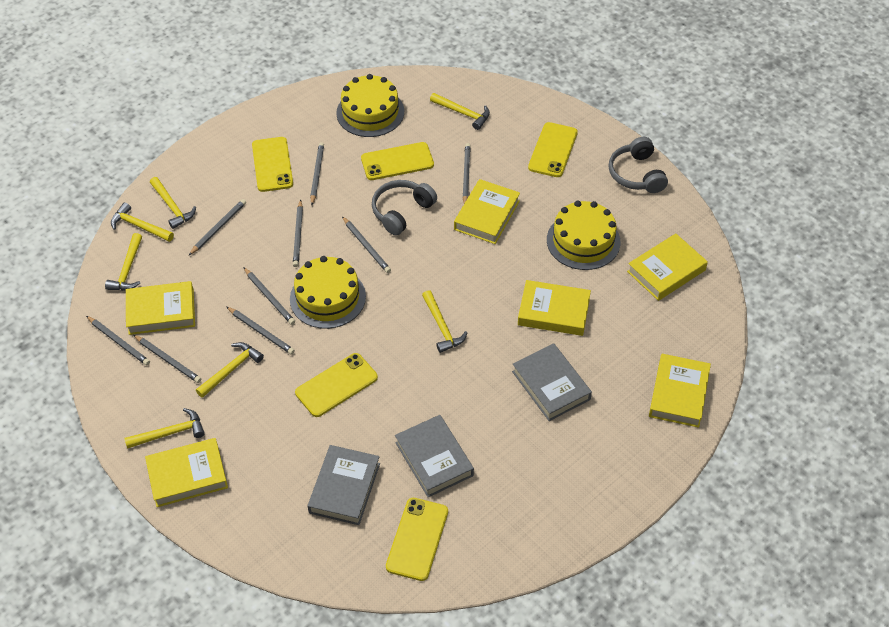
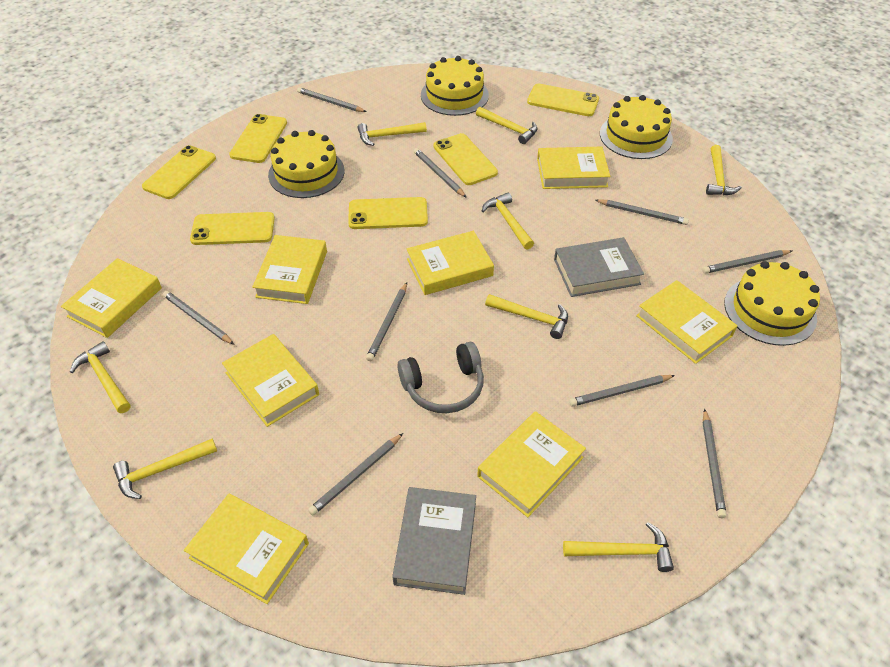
grey book: [307,445,380,525] [395,415,474,497] [512,343,592,421] = 3 -> [392,487,476,595] [554,237,644,297] = 2
grey headphones: [372,180,437,236] [609,137,668,193] = 2 -> [397,342,484,413] = 1
yellow book: [126,281,195,335] [145,438,228,507] [454,179,520,244] [518,280,591,336] [627,233,708,301] [649,354,711,428] = 6 -> [61,258,162,338] [184,494,309,604] [222,334,319,427] [252,235,327,304] [406,231,494,295] [477,411,586,517] [537,147,610,189] [636,280,738,364] = 8
yellow cake: [290,256,366,329] [336,74,404,137] [547,201,621,270] = 3 -> [268,130,345,198] [421,56,489,116] [600,95,673,159] [724,261,820,346] = 4
yellow hammer: [105,233,142,291] [111,202,174,242] [124,408,205,449] [150,177,196,229] [196,342,264,398] [422,290,468,353] [430,93,490,130] = 7 -> [70,341,130,413] [113,438,217,499] [358,122,427,146] [476,107,538,144] [482,192,534,250] [485,294,568,339] [563,522,674,572] [706,145,742,195] = 8
yellow phone: [252,137,293,192] [295,353,378,417] [361,142,434,180] [386,498,448,581] [528,122,578,177] = 5 -> [142,145,216,199] [190,212,275,245] [229,114,287,163] [348,197,428,229] [433,133,498,185] [527,84,599,116] = 6

